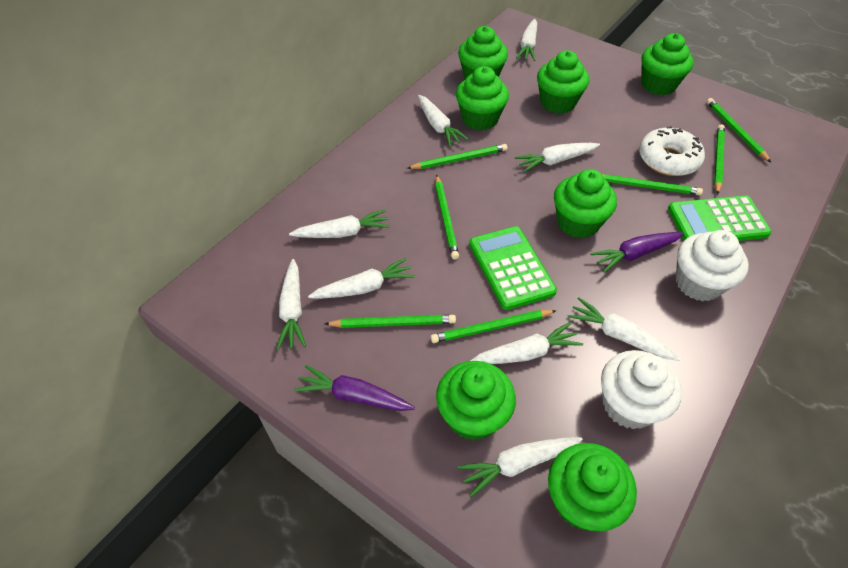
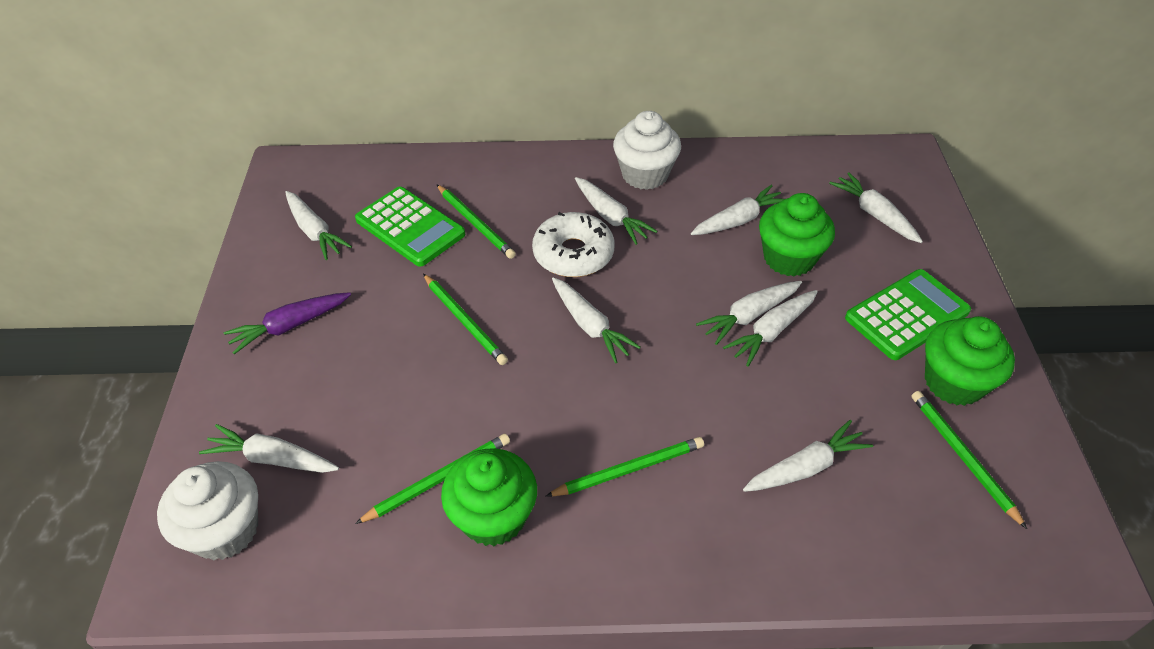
green cupcake: [436,361,516,441] [456,66,509,130] [458,26,508,79] [537,50,589,114] [548,443,637,531] [554,169,617,238] [641,33,694,95] = 7 -> [441,448,537,546] [759,193,835,277] [925,316,1015,406] = 3
green pencil: [325,315,456,328] [407,144,507,169] [431,310,556,343] [435,175,459,260] [602,174,703,195] [707,98,771,162] [714,124,725,194] = 7 -> [355,434,510,524] [423,274,508,365] [437,185,516,259] [545,437,704,497] [911,391,1027,529] = 5
purple carrot: [294,365,415,411] [590,232,684,273] = 2 -> [224,292,351,354] = 1

